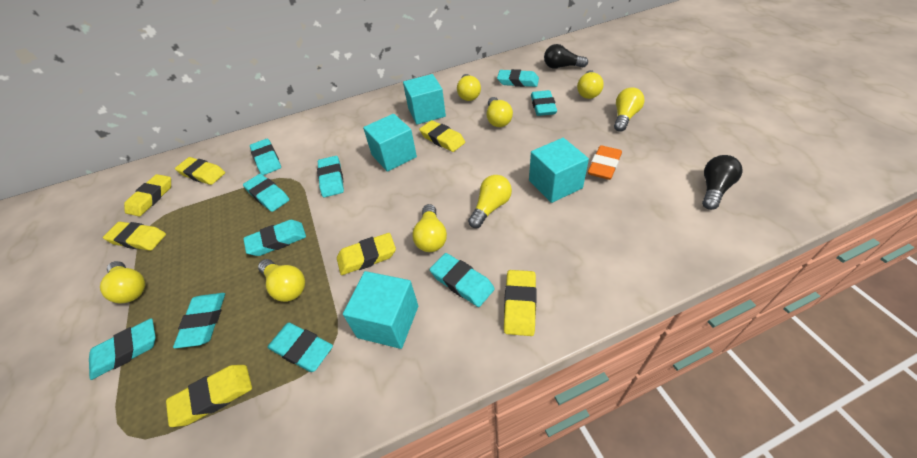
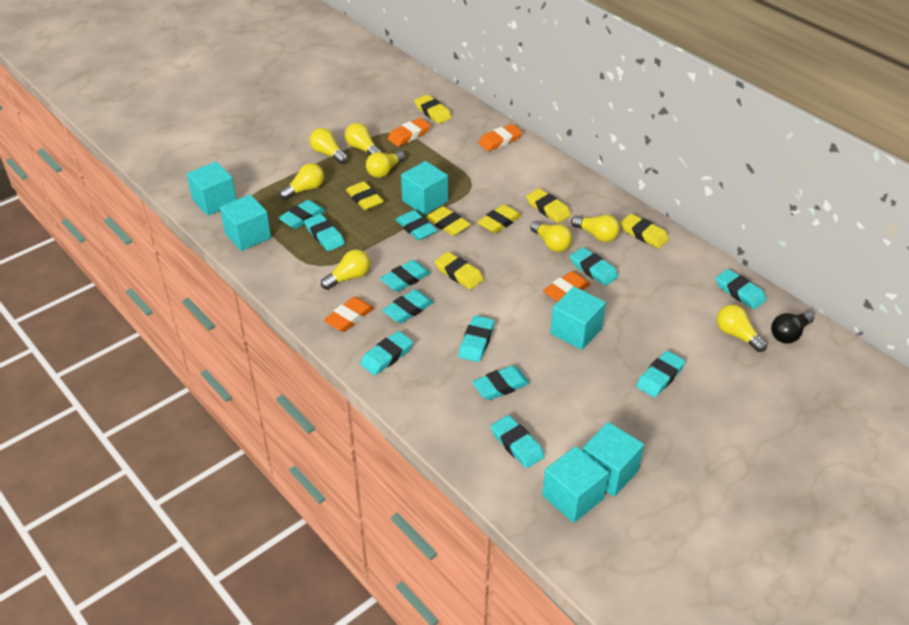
black light bulb: [544,44,588,69] [702,155,743,210] = 2 -> [771,311,815,344] = 1
orange eraser: [588,145,622,180] = 1 -> [324,297,374,332] [388,118,430,146] [478,124,522,151] [543,271,591,302] = 4
turquoise cube: [343,271,418,349] [363,114,417,172] [403,74,446,125] [529,138,589,203] = 4 -> [187,162,237,216] [220,194,271,251] [401,161,448,215] [542,446,609,523] [550,286,606,350] [582,422,644,497] = 6
turquoise eraser: [89,318,156,380] [173,293,225,348] [243,174,289,212] [243,220,306,256] [250,139,281,175] [267,323,333,372] [317,156,344,197] [430,253,495,307] [497,69,539,87] [531,90,557,116] = 10 -> [278,200,326,229] [304,214,345,251] [360,331,413,375] [380,260,430,292] [382,289,433,323] [396,210,437,240] [459,315,495,362] [472,365,530,400] [490,415,545,468] [570,247,619,286] [636,351,686,398] [716,269,767,309] = 12

